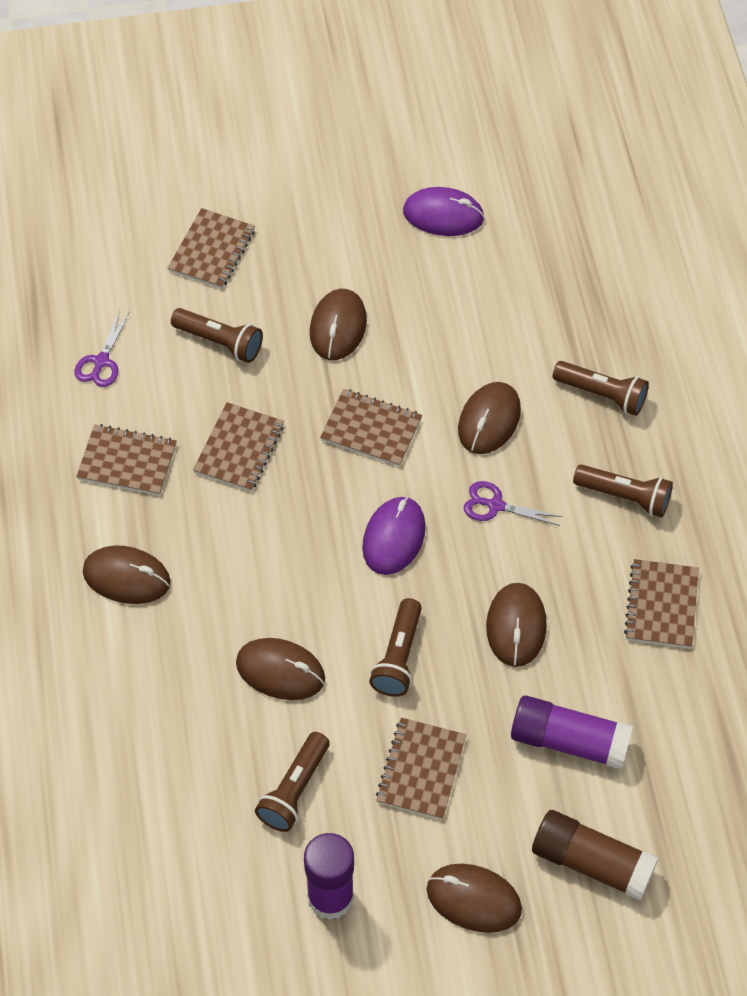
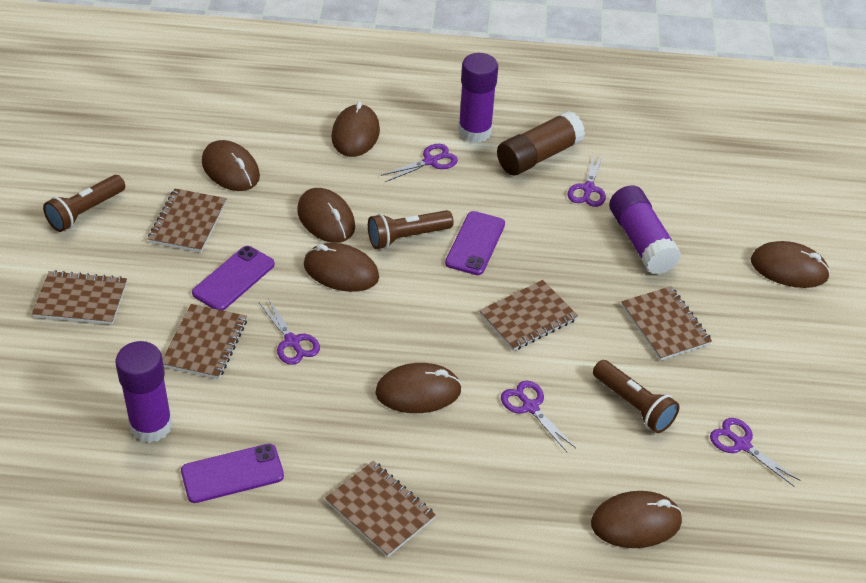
brown flashlight: [171,308,263,363] [255,732,330,832] [369,598,422,697] [553,361,649,416] [573,464,673,518] = 5 -> [43,175,125,232] [368,210,454,249] [593,360,680,433] = 3
brown mouse: [83,546,171,604] [236,638,325,700] [310,289,367,360] [427,864,522,933] [458,382,521,454] [486,583,547,667] = 6 -> [202,140,260,191] [297,188,355,243] [304,243,379,292] [331,101,380,157] [375,363,462,413] [591,491,682,548] [751,241,830,288] = 7
purple glue stick: [304,833,354,920] [511,695,633,770] = 2 -> [115,341,173,443] [458,53,498,143] [609,185,681,274] = 3
purple mouse: [362,497,426,575] [403,187,485,236] = 2 -> none = 0
purple phone: none = 0 -> [181,444,284,503] [192,246,275,310] [445,211,505,275] = 3
purple scissors: [74,310,130,387] [464,481,563,526] = 2 -> [259,298,320,365] [381,144,458,182] [501,380,576,452] [568,153,606,207] [710,418,801,487] = 5

